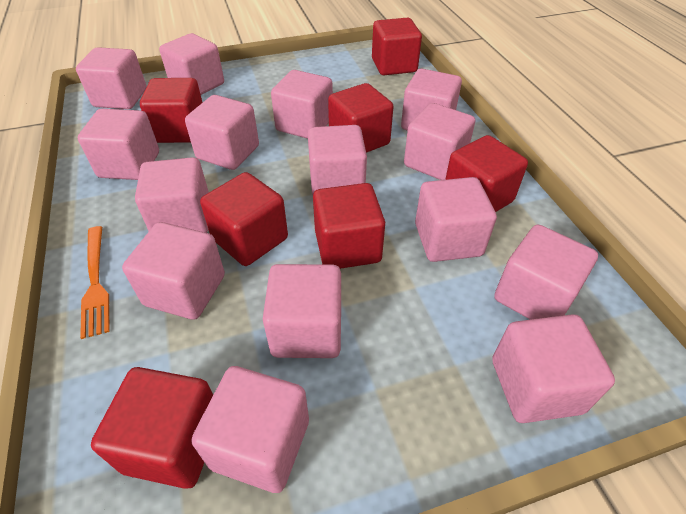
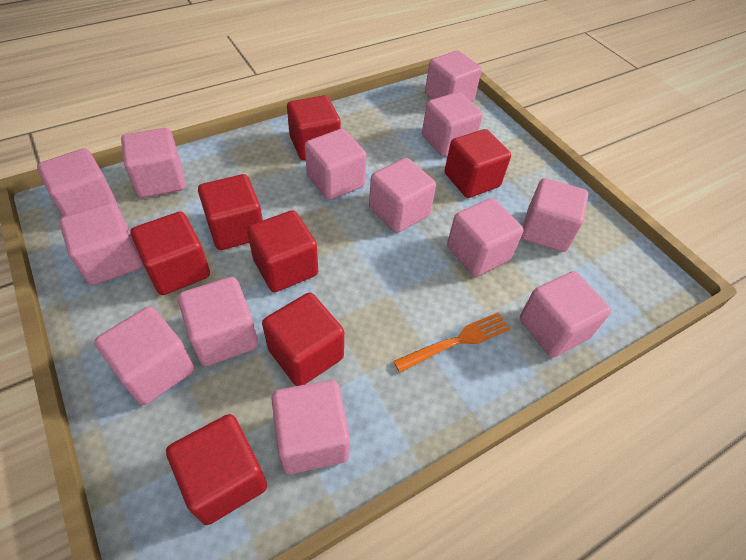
pink cube: [76,47,147,109] [77,109,159,180] [122,222,225,320] [135,157,209,233] [159,33,224,95] [185,95,259,170] [192,366,309,493] [263,264,341,358] [271,70,333,139] [308,125,367,195] [401,69,462,131] [404,103,475,180] [415,177,497,262] [492,314,615,423] [494,225,598,320] = 15 -> [37,148,117,217] [59,202,142,285] [94,306,194,405] [121,128,186,198] [178,277,258,366] [271,380,350,474] [305,129,367,200] [369,158,436,233] [422,92,483,157] [425,51,482,102] [447,198,524,277] [520,271,611,357] [521,178,589,252] = 13

